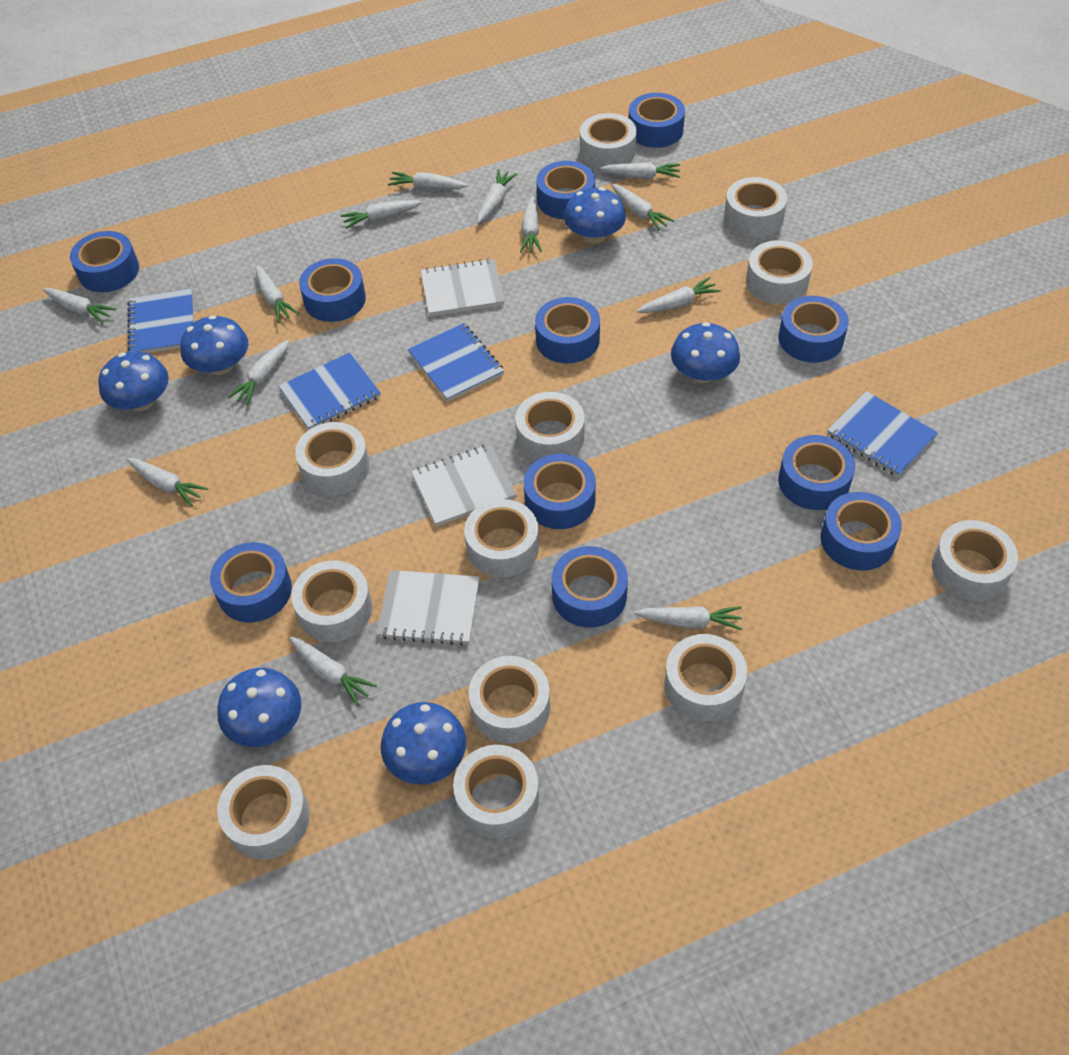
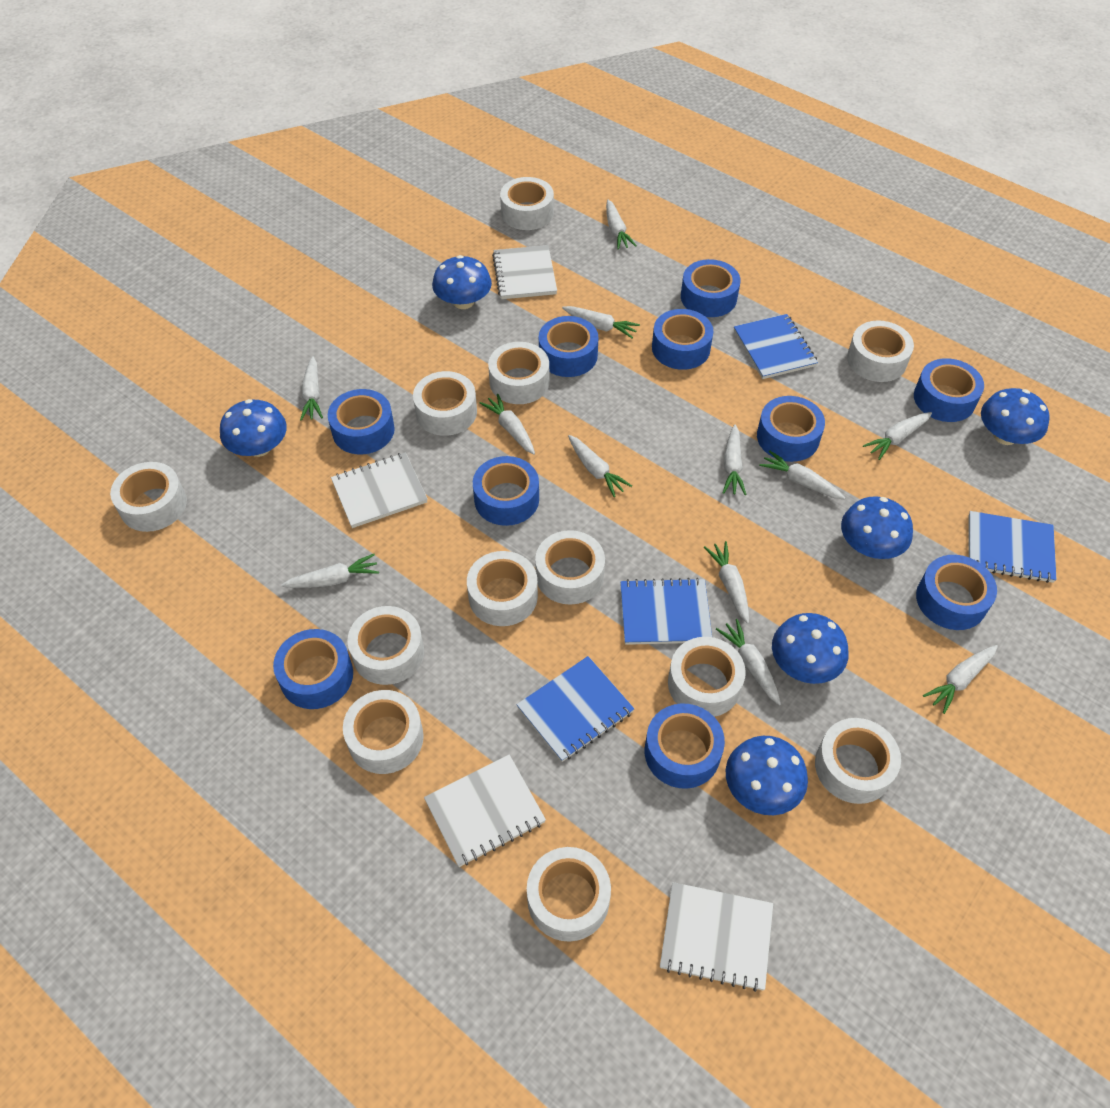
blue tape: [70,231,139,292] [210,542,292,622] [299,258,366,322] [524,454,596,529] [535,297,600,363] [536,161,595,219] [552,546,628,628] [629,93,685,148] [778,296,849,363] [778,435,855,510] [820,492,902,571] = 11 -> [273,629,353,709] [328,389,395,454] [473,456,539,526] [539,316,599,377] [645,703,725,789] [652,309,713,370] [681,259,741,317] [757,396,825,462] [914,358,984,422] [916,555,997,630] = 10
white carrot: [43,288,116,324] [126,458,208,506] [228,340,289,405] [256,265,299,322] [289,636,377,706] [341,200,422,229] [388,172,468,189] [477,170,517,223] [520,196,542,253] [600,162,680,179] [612,184,674,231] [634,606,742,630] [637,277,721,313] = 13 -> [281,554,379,588] [300,356,323,421] [480,394,535,455] [562,306,640,338] [568,435,632,497] [606,200,637,250] [704,541,749,624] [716,619,781,705] [723,425,746,495] [759,450,845,500] [863,412,932,460] [923,645,998,714] = 12
white notebook: [377,570,480,646] [411,444,517,526] [421,258,505,316] = 3 -> [331,452,428,528] [424,754,546,867] [492,245,557,299] [660,882,773,992] = 4

